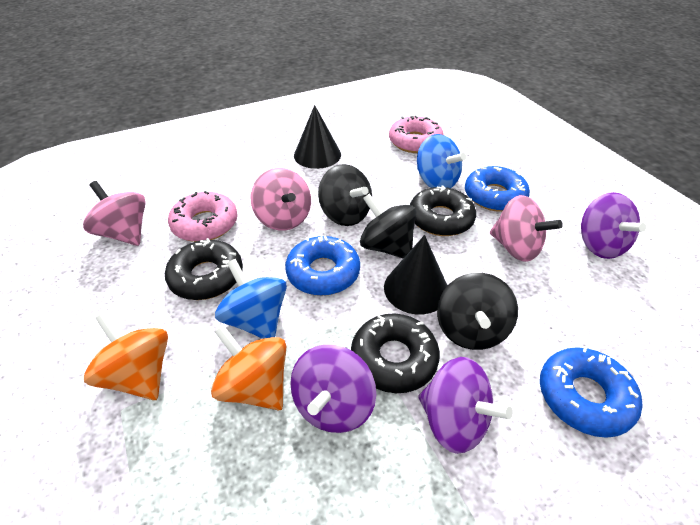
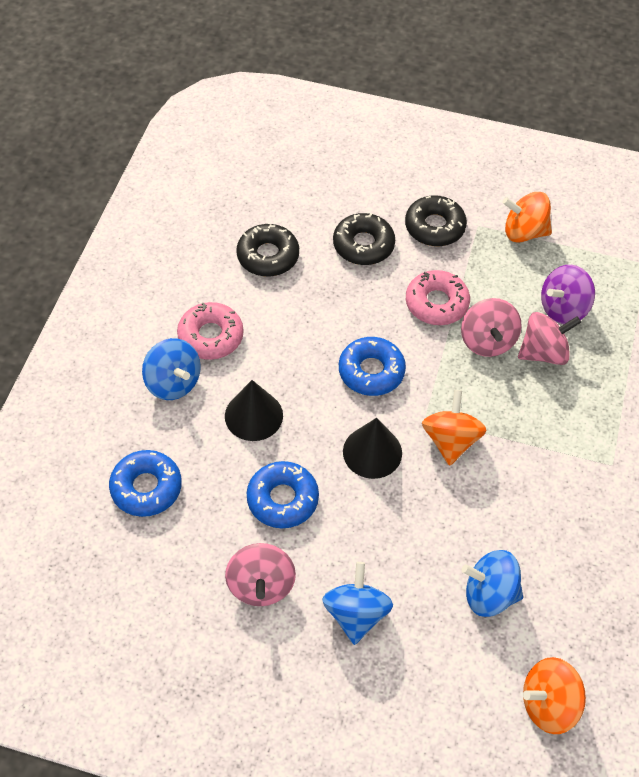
black spinning top: [318,164,372,226] [360,193,416,258] [437,273,518,350] = 3 -> none = 0
blue spinning top: [215,259,287,339] [417,134,466,188] = 2 -> [142,338,201,400] [322,562,393,645] [461,550,523,617] = 3
orange spinning top: [84,312,168,400] [211,325,286,410] = 2 -> [422,390,486,466] [502,192,552,243] [523,657,586,734] = 3
purple spinning top: [290,344,376,433] [418,357,513,454] [581,192,646,259] = 3 -> [541,265,595,324] = 1

